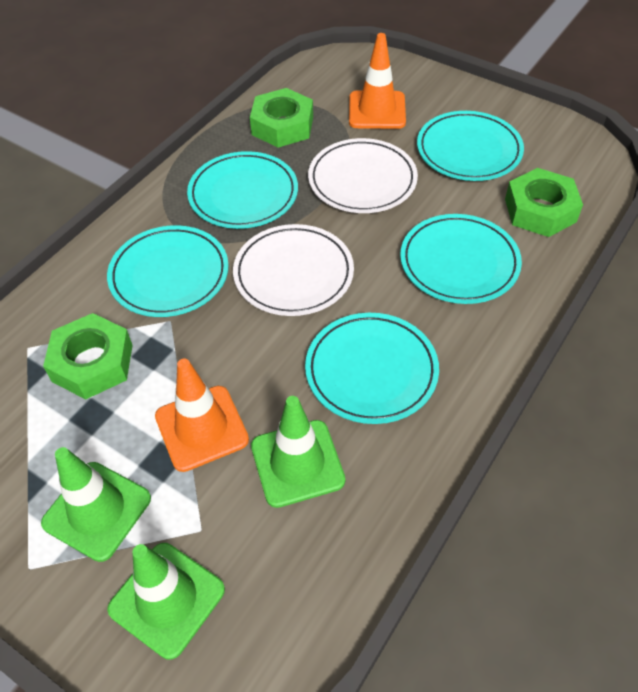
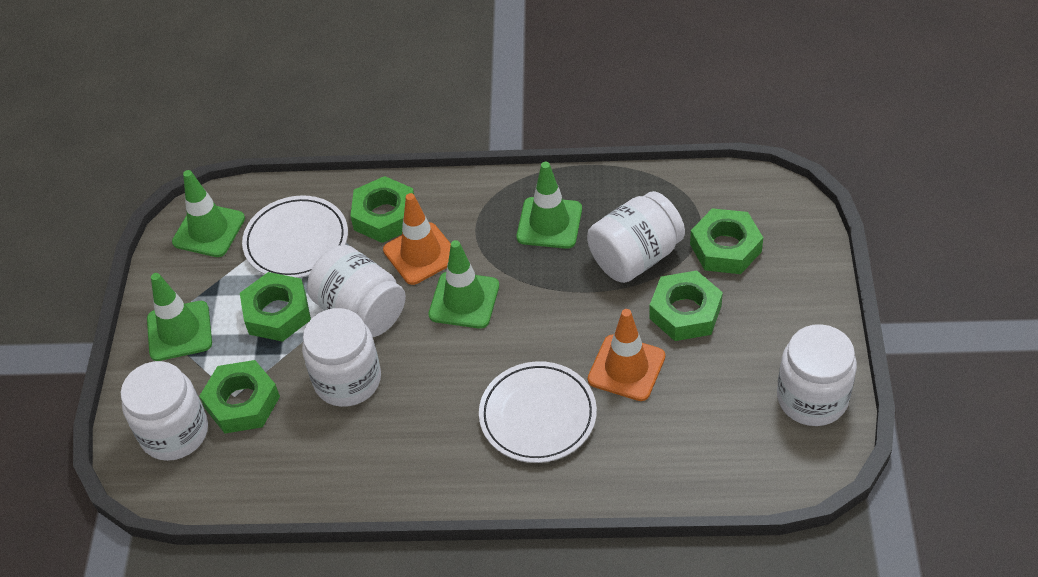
green nut: [43,313,133,400] [250,88,313,148] [505,168,583,237] = 3 -> [199,360,280,433] [240,272,311,342] [350,176,414,243] [649,270,723,341] [690,208,763,274] = 5
green traffic cone: [41,447,151,562] [107,543,225,660] [251,396,345,508] = 3 -> [147,273,212,361] [172,170,245,257] [428,240,499,328] [517,162,582,249] = 4
turquoise plate: [107,225,229,317] [187,151,298,229] [305,313,439,424] [400,214,522,304] [417,111,524,181] = 5 -> none = 0
white jar: none = 0 -> [121,361,208,461] [302,308,381,407] [307,245,406,337] [587,191,685,283] [777,324,857,426] = 5

